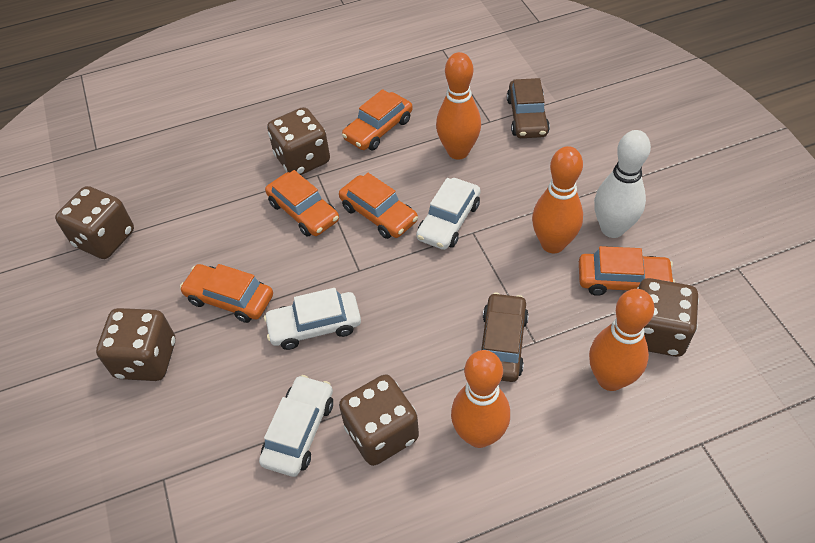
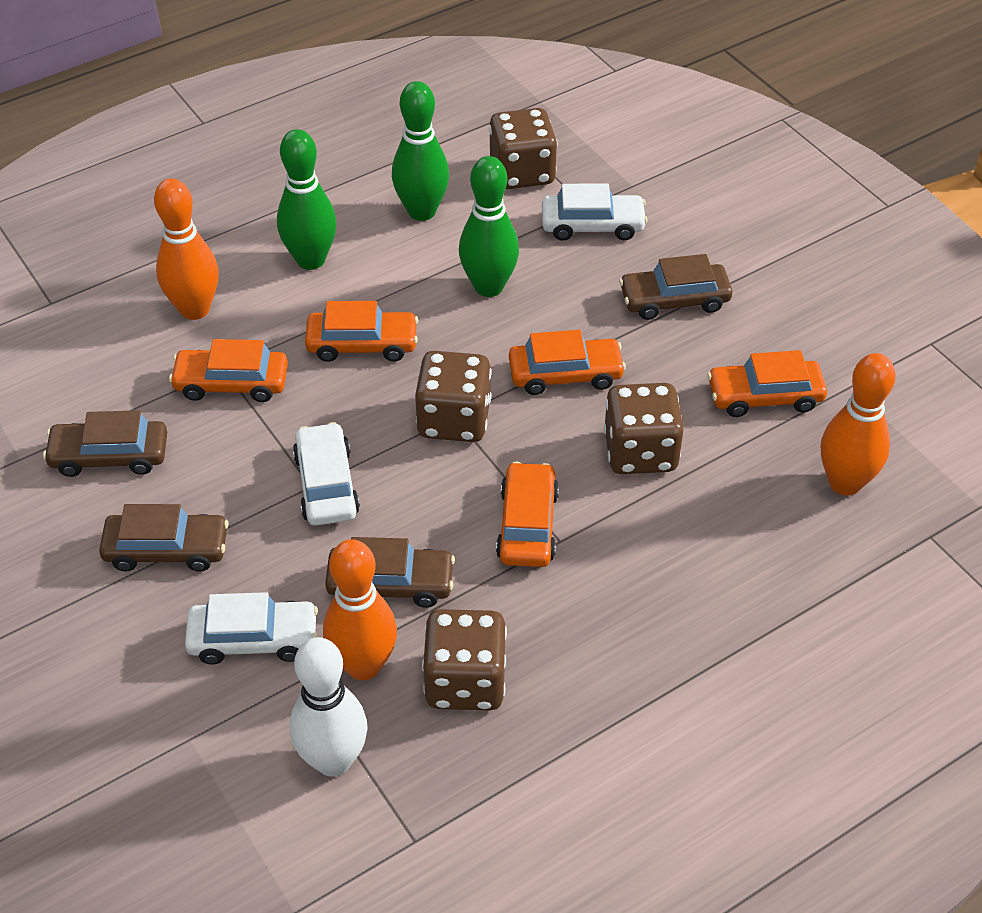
brown car: [481,292,529,382] [507,78,550,138] = 2 -> [43,410,167,477] [99,504,229,572] [325,537,455,608] [619,254,732,320] = 4
brown dice: [55,186,134,259] [96,308,175,381] [267,107,330,175] [339,374,419,466] [637,278,699,357] = 5 -> [415,351,491,442] [422,609,507,711] [489,108,558,189] [604,383,684,474] = 4
green bowling pin: none = 0 -> [277,129,337,270] [392,81,449,221] [459,156,519,297] = 3
orange bowling pin: [436,52,481,160] [451,350,510,448] [532,146,583,254] [589,289,655,391] = 4 -> [154,179,219,320] [323,539,397,680] [821,353,896,496] = 3

